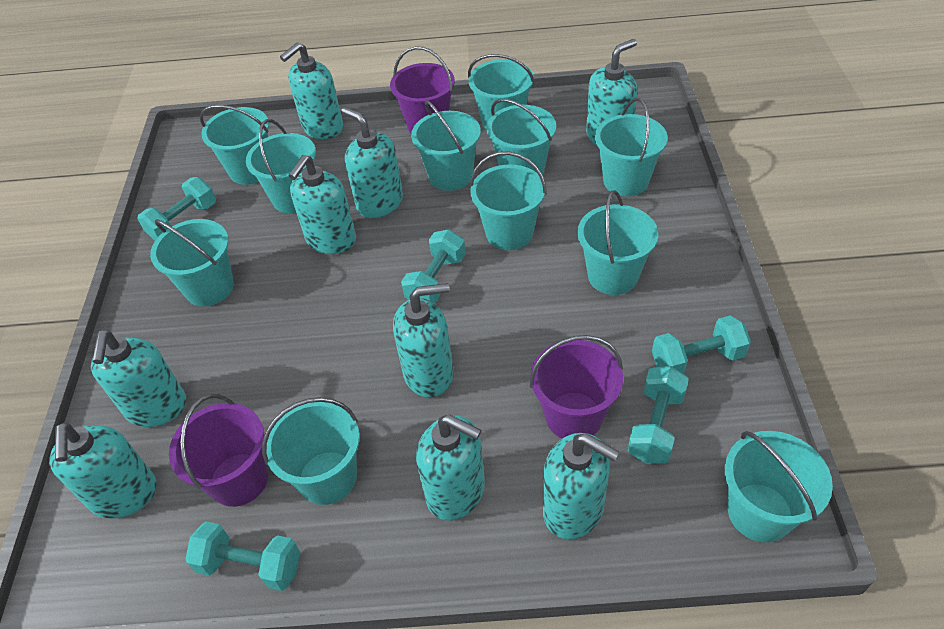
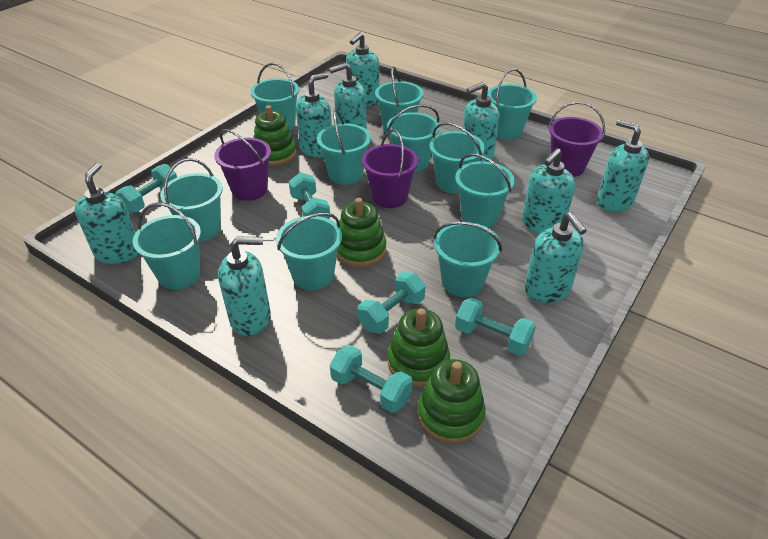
green stacking toy: none = 0 -> [253,105,297,166] [337,198,386,267] [387,308,450,387] [417,359,486,444] = 4

